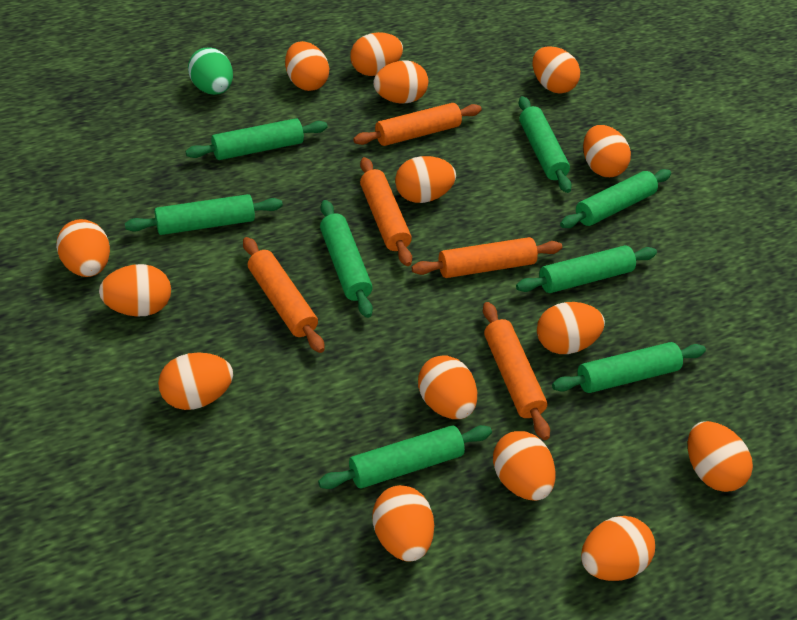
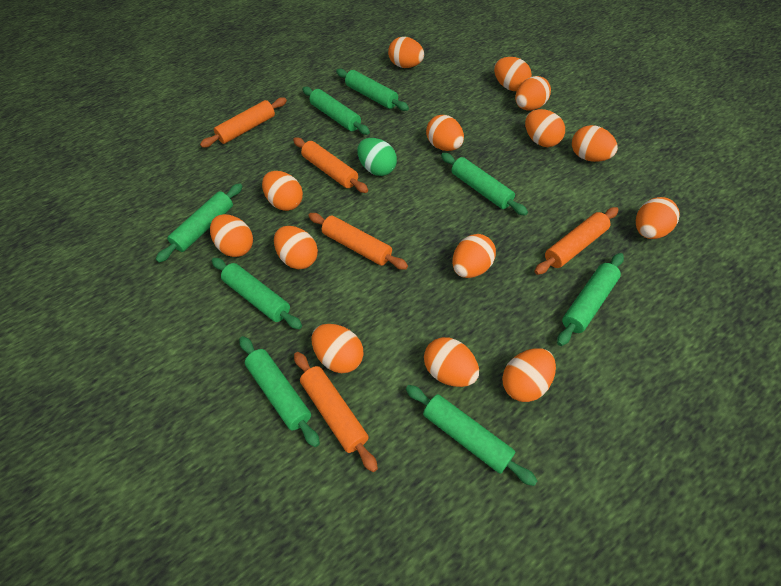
orange egg: [56,219,110,277] [99,264,171,317] [158,352,233,410] [285,41,329,91] [350,32,403,76] [373,60,428,104] [373,485,434,562] [395,156,456,203] [418,356,477,419] [493,431,556,501] [533,46,580,94] [537,302,605,354] [581,516,655,581] [583,125,631,177] [688,421,753,492] = 15 -> [210,214,253,257] [262,171,303,211] [274,226,318,269] [311,324,364,373] [388,37,424,68] [424,337,479,387] [426,115,464,151] [452,234,496,278] [494,57,532,91] [502,348,556,402] [515,76,551,110] [525,109,565,147] [572,125,618,162] [636,197,680,239] = 14

